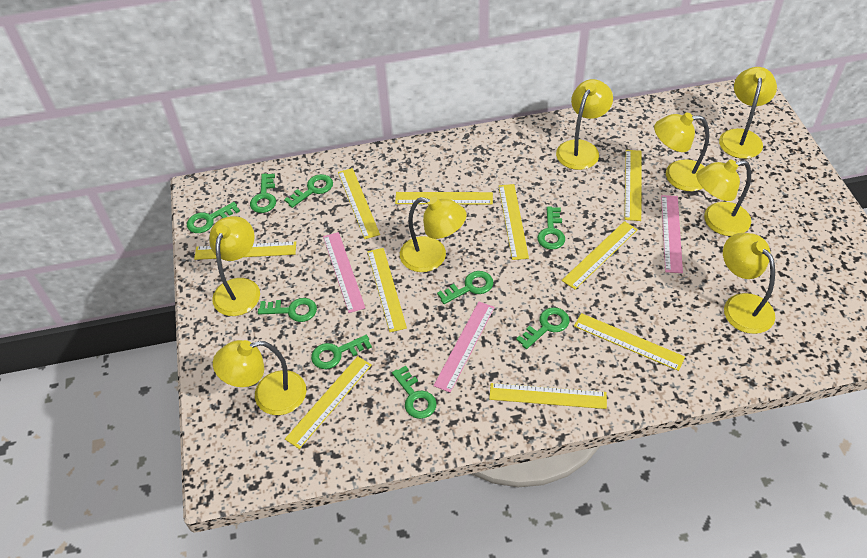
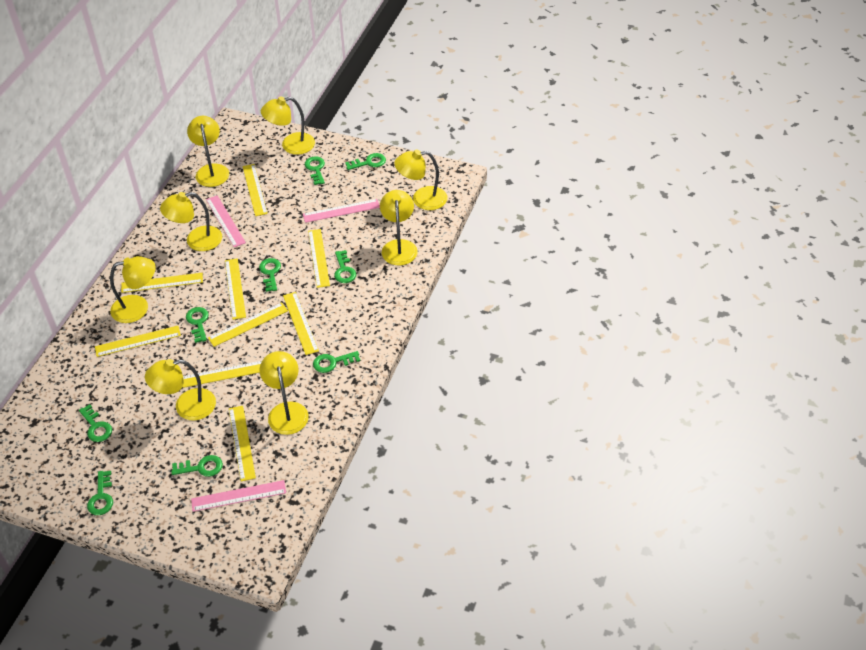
yellow ruler: [194,241,296,260] [285,356,372,449] [338,168,380,239] [367,248,407,332] [395,192,493,204] [489,383,607,409] [499,184,529,260] [562,221,638,290] [574,313,685,371] [625,150,641,221] = 10 -> [95,326,181,357] [121,273,203,293] [183,361,262,388] [208,302,288,347] [225,258,246,320] [229,406,256,481] [243,164,268,216] [283,292,319,355] [308,229,330,288] = 9

